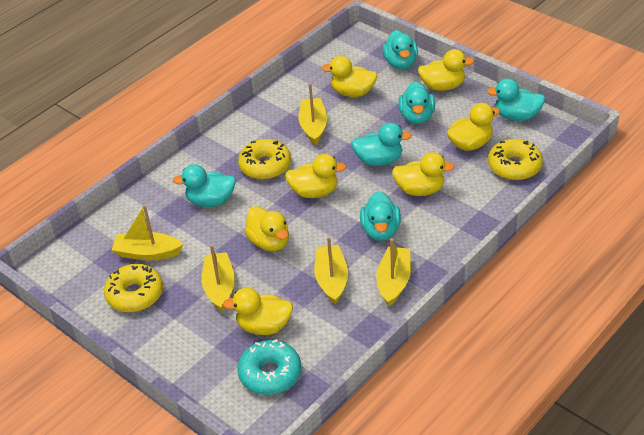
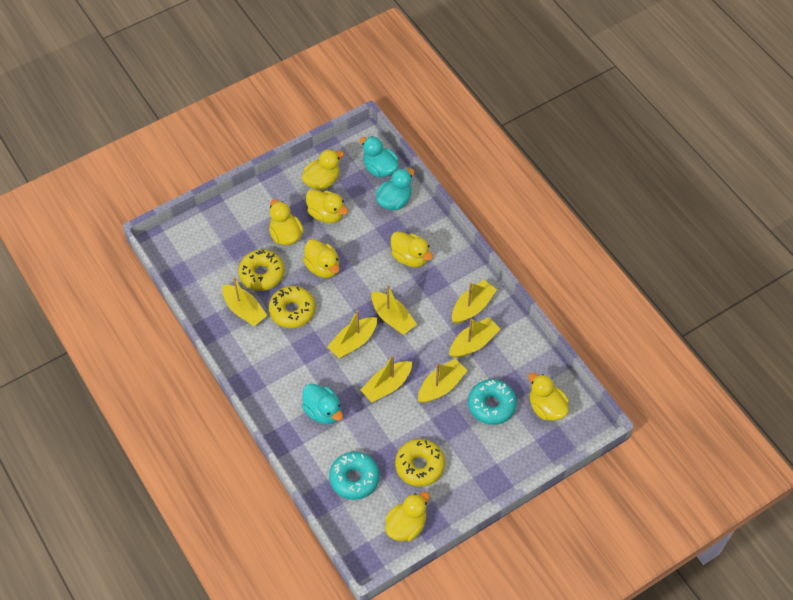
turquoise donut: [237,339,301,395] = 1 -> [329,452,380,500] [468,379,517,425] = 2
turquoise duck: [173,164,236,207] [351,122,412,166] [360,191,401,241] [382,30,418,69] [398,81,435,124] [487,78,545,121] = 6 -> [302,383,343,425] [360,136,399,177] [376,168,415,210] = 3
yellow boat: [112,205,183,260] [202,245,235,312] [299,83,327,145] [314,237,348,304] [376,239,411,306] = 5 -> [222,277,268,326] [327,310,377,358] [360,355,412,403] [371,285,417,335] [418,359,468,403] [449,317,501,358] [452,280,497,324] = 7

